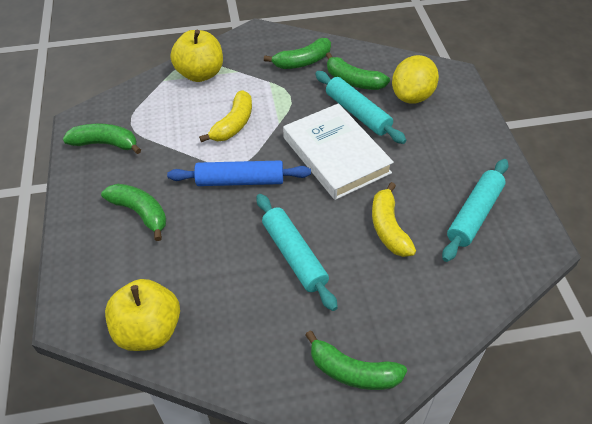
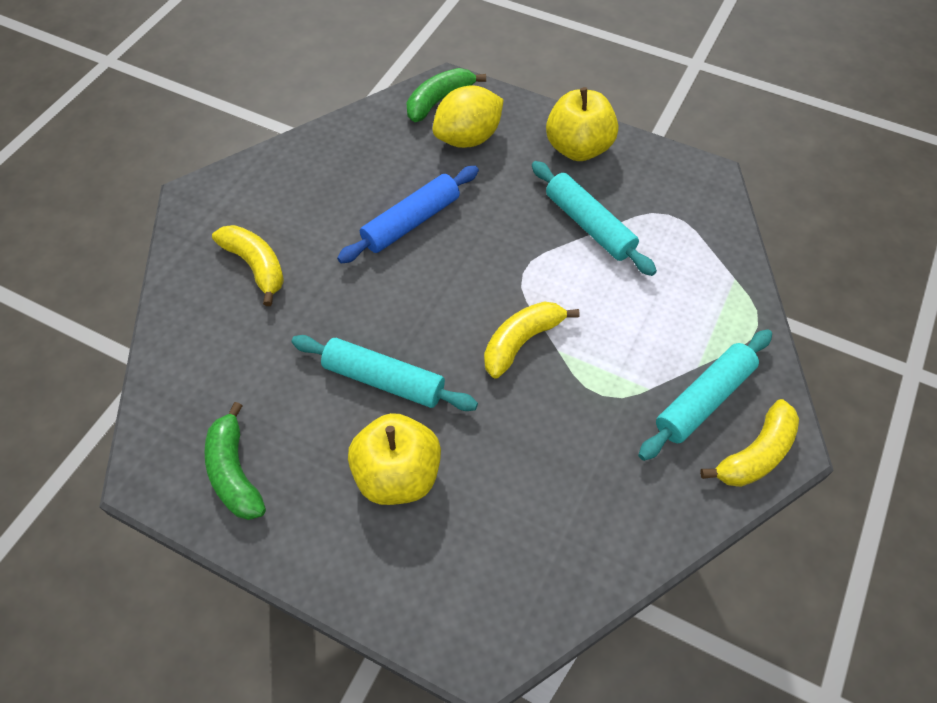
green banana: [63,123,141,154] [101,184,166,241] [264,38,331,69] [305,330,407,390] [326,52,390,90] = 5 -> [204,402,266,520] [407,68,486,122] = 2
white book: [283,103,394,200] = 1 -> none = 0
yellow banana: [199,91,252,142] [372,182,416,257] = 2 -> [212,225,284,306] [484,301,580,379] [700,399,799,487] = 3

